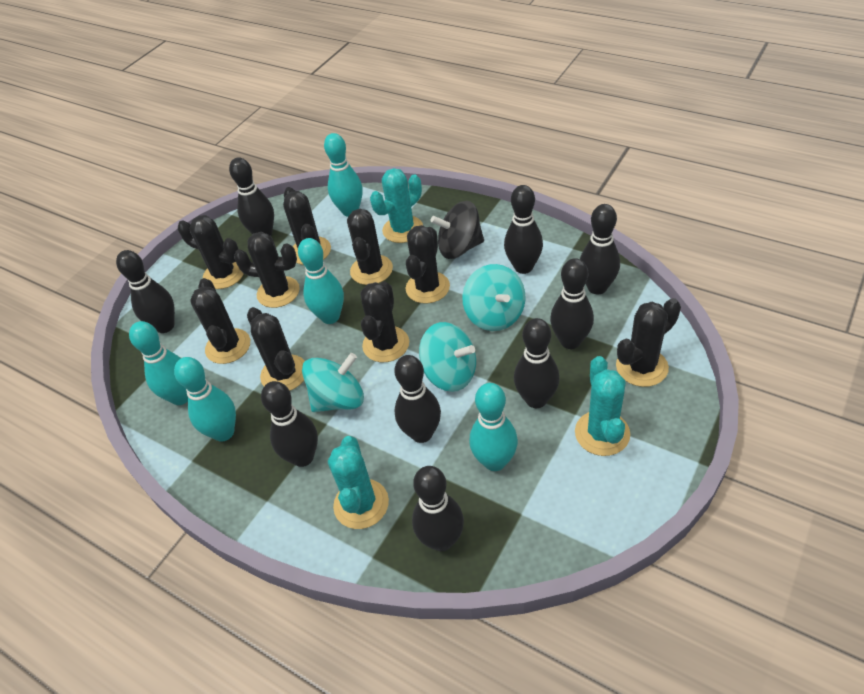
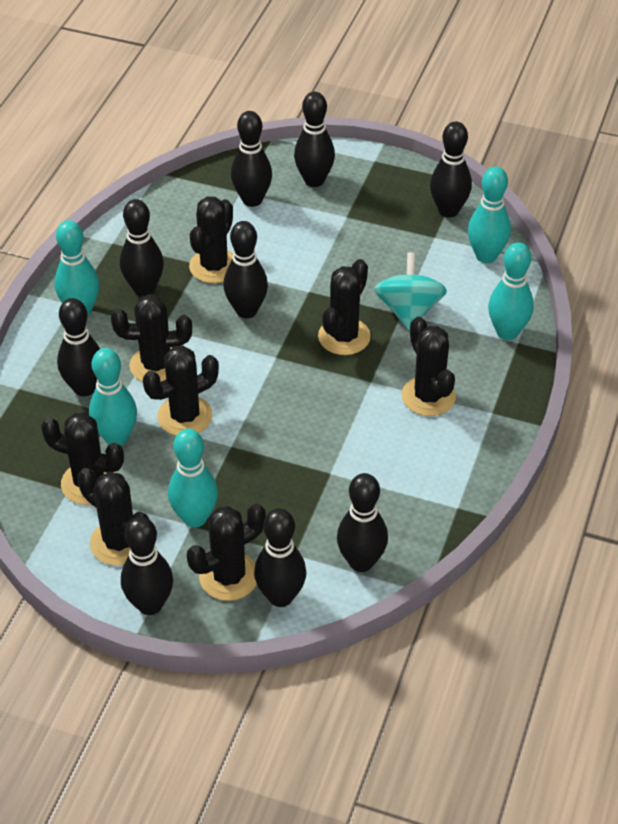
black cactus: [178,215,244,289] [190,278,250,364] [234,232,300,308] [247,307,305,391] [283,187,331,265] [347,209,393,285] [360,281,409,362] [406,225,450,304] [616,298,681,387] = 9 -> [41,412,124,505] [77,468,149,566] [111,294,192,382] [143,345,219,436] [187,504,266,601] [189,197,233,283] [318,259,371,355] [402,317,456,416] = 8
black spinning top: [431,201,484,259] = 1 -> none = 0
turquoise cactus: [328,436,389,529] [370,168,423,243] [575,356,630,456] = 3 -> none = 0
turquoise spinning top: [302,353,364,412] [419,322,476,392] [462,264,526,331] = 3 -> [374,252,447,331] = 1

